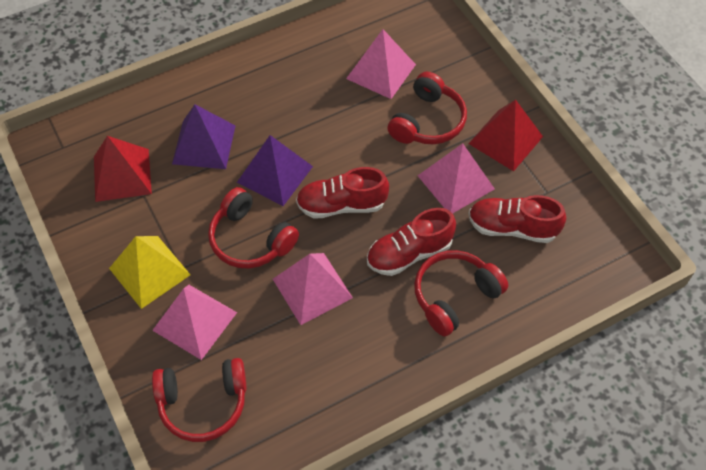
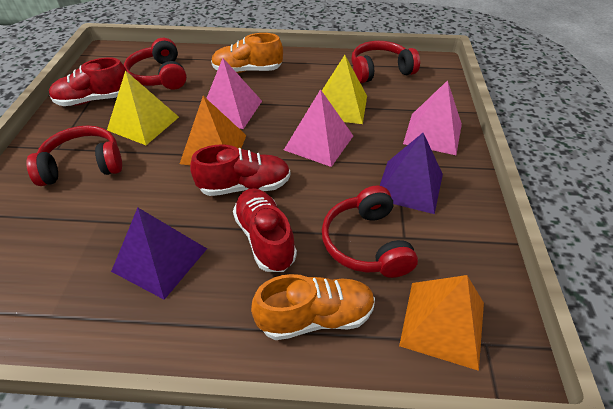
orange pyramid: none = 0 -> [180,96,247,165] [399,275,484,371] = 2
orange shoe: none = 0 -> [211,33,283,73] [251,274,375,340] = 2
pink pyramid: [152,285,237,360] [273,253,353,325] [346,29,416,99] [418,143,495,213] = 4 -> [206,58,262,129] [284,89,353,167] [403,80,462,155] = 3
red pyramid: [94,136,152,202] [468,99,543,171] = 2 -> none = 0
yellow pyramid: [109,236,191,309] = 1 -> [107,70,179,145] [322,55,367,124] = 2

